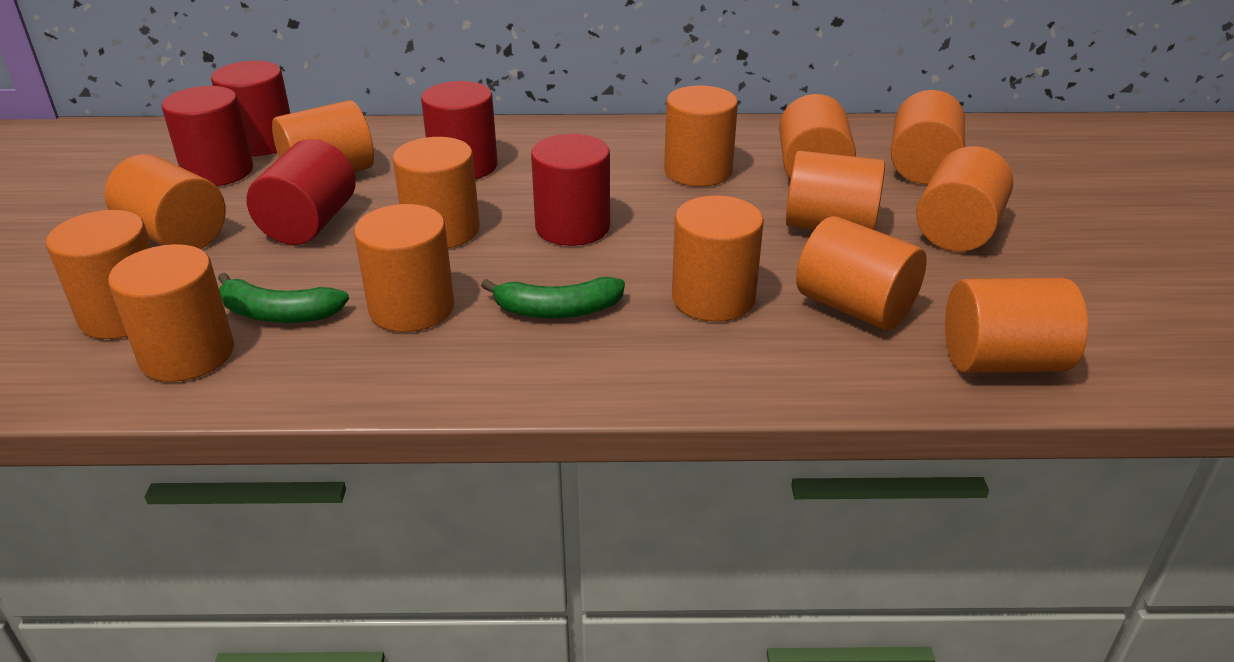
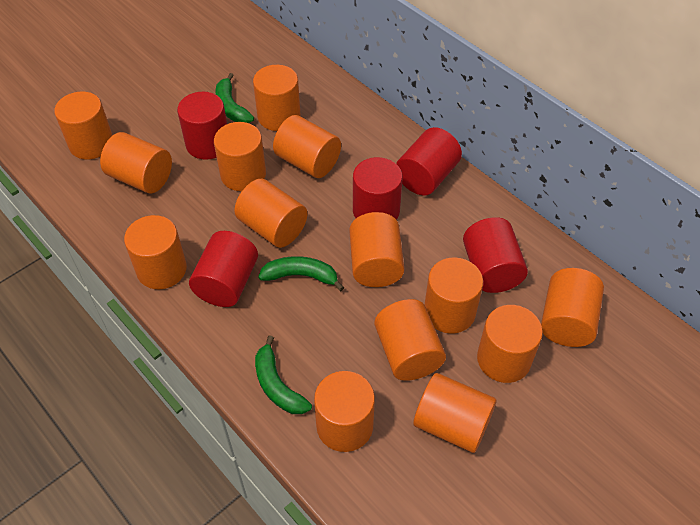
green banana: [218,272,349,323] [481,277,625,318] = 2 -> [216,73,254,123] [255,335,312,414] [258,256,344,291] = 3

